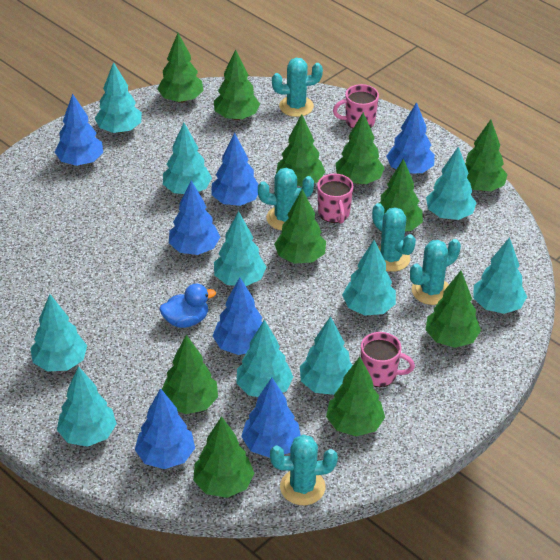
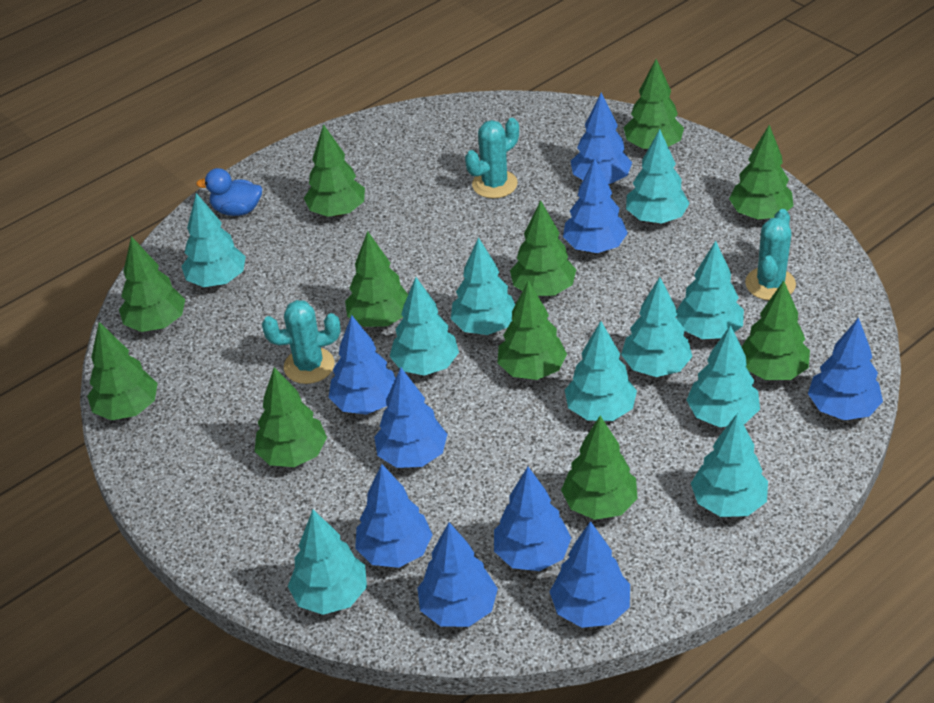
blue tree: [55,93,103,166] [135,388,195,469] [169,180,220,255] [212,133,259,206] [213,278,262,355] [241,378,301,458] [386,102,435,174] = 7 -> [329,315,396,415] [355,464,433,568] [374,368,447,468] [417,522,498,627] [494,467,572,571] [550,521,630,628] [563,158,628,253] [571,92,632,184] [808,317,883,420] = 9
pink mug: [317,174,353,224] [333,84,379,129] [361,332,415,387] = 3 -> none = 0
turquoise cactus: [258,168,314,230] [270,435,338,505] [272,58,323,117] [372,203,416,272] [410,239,461,305] = 5 -> [262,300,341,384] [465,118,519,199] [745,209,796,300] = 3

